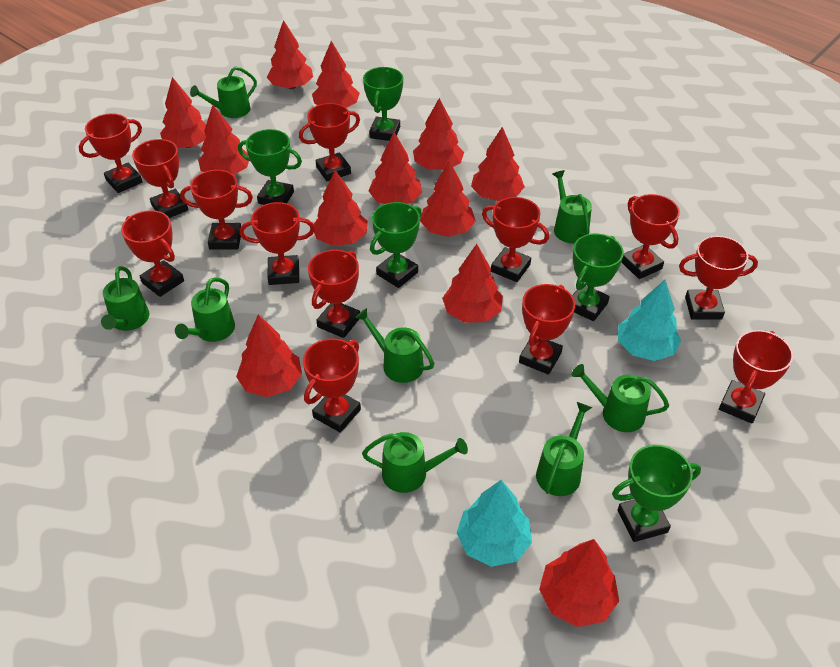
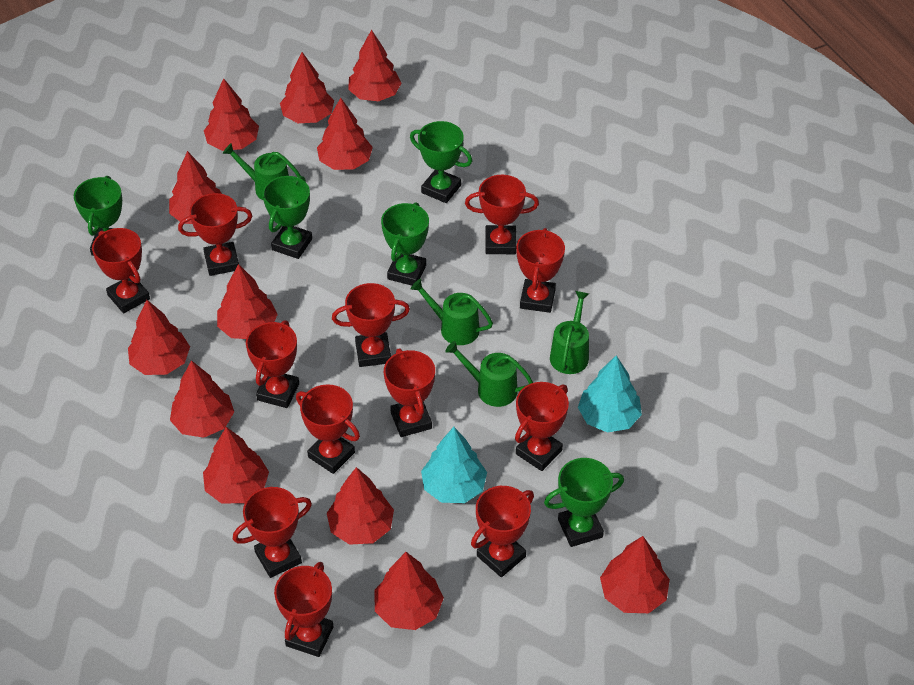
green watering can: [101,266,149,331] [175,277,235,342] [190,66,257,118] [355,308,434,383] [362,432,468,493] [536,402,592,496] [552,170,592,243] [571,364,669,432] = 8 -> [223,143,301,201] [410,279,493,345] [445,341,533,407] [550,291,589,374] = 4
red trophy: [79,113,142,193] [121,210,184,297] [132,139,188,218] [180,170,253,250] [239,202,315,285] [299,103,360,181] [303,338,361,433] [308,250,360,338] [482,197,549,282] [519,284,575,375] [621,194,680,279] [679,236,758,320] [719,330,793,423] = 13 -> [92,228,150,313] [178,193,252,276] [233,487,312,578] [246,320,299,408] [274,562,333,657] [296,384,360,474] [332,283,410,367] [384,349,435,437] [465,175,539,254] [471,486,534,577] [515,382,569,471] [516,228,565,313] = 12

